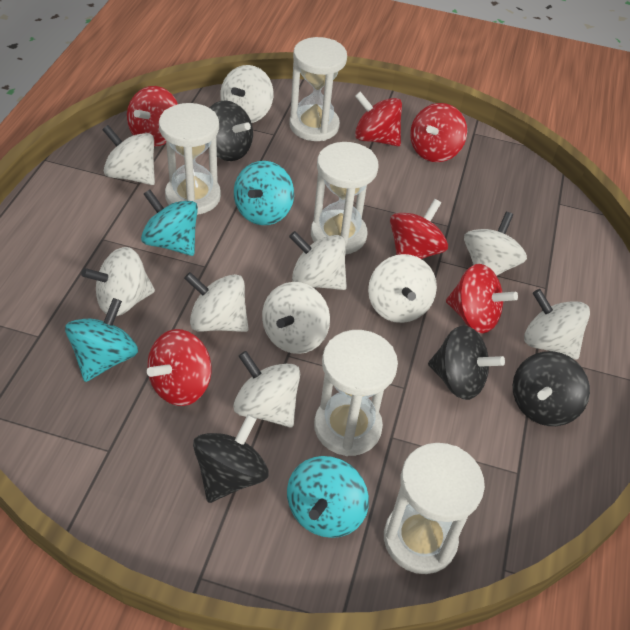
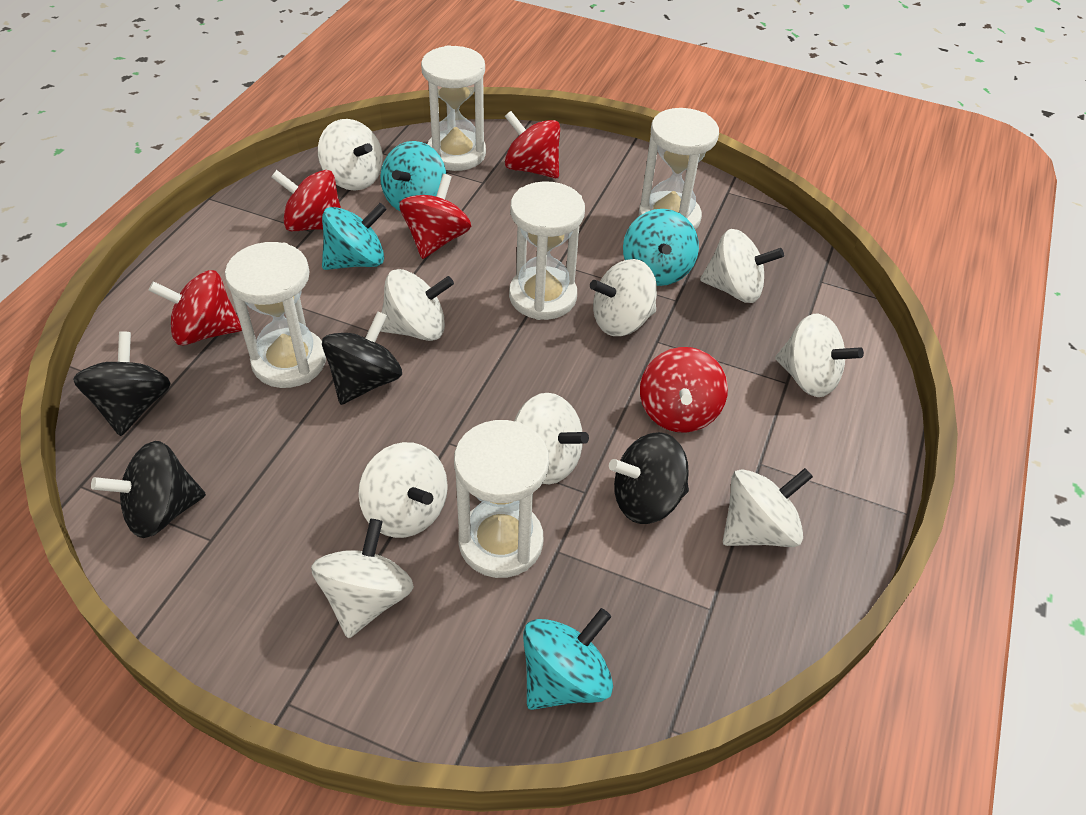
red spinning top: [127,86,178,147] [147,329,211,406] [355,92,402,146] [390,199,448,259] [410,103,467,162] [446,264,518,333] = 6 -> [149,270,242,345] [271,170,341,231] [399,174,471,259] [505,111,560,178] [640,347,728,433] = 5
white spinning top: [81,247,155,316] [102,125,155,185] [184,272,249,332] [220,65,273,123] [233,351,300,427] [262,282,330,354] [289,231,347,290] [368,254,437,323] [464,212,527,276] [524,289,590,360] = 10 -> [311,519,414,638] [318,119,383,191] [358,442,448,538] [380,269,454,341] [514,393,589,484] [590,259,657,336] [700,229,784,303] [723,468,813,547] [775,314,864,397] = 9

